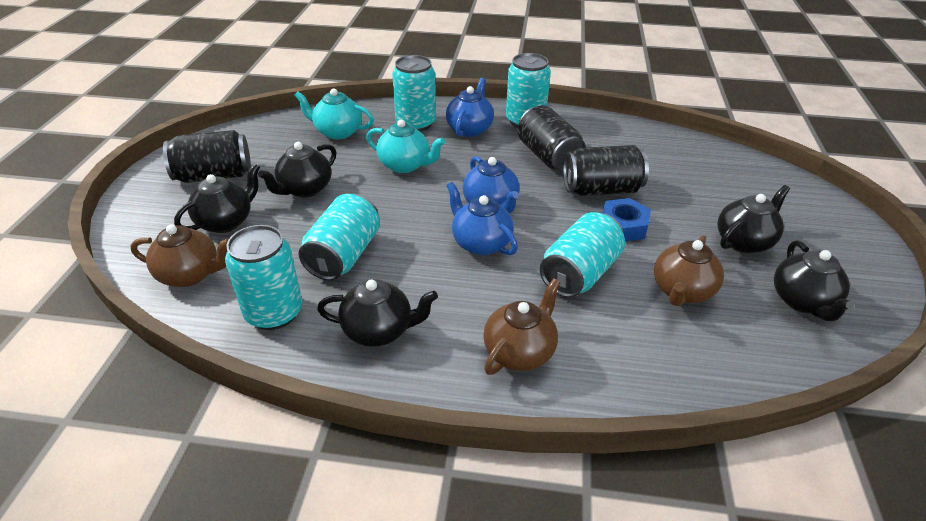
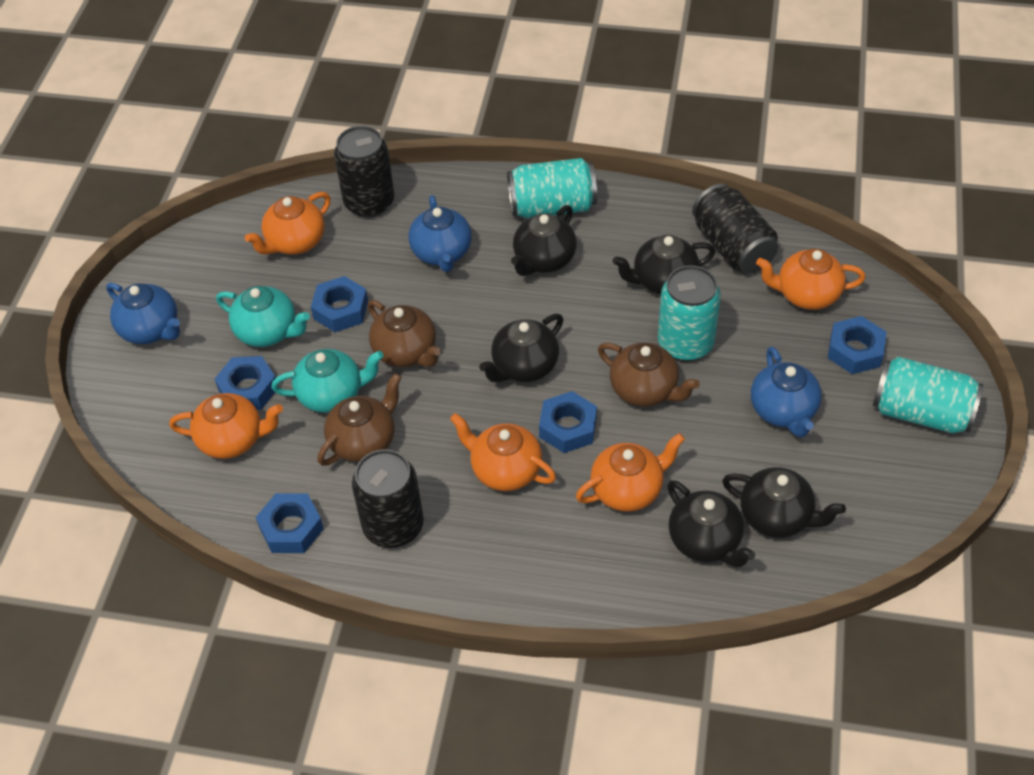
blue nut: [602,198,651,241] = 1 -> [215,356,275,410] [256,493,324,553] [311,276,368,332] [539,391,597,453] [828,316,886,374] = 5
orange teapot: none = 0 -> [169,393,283,459] [245,192,331,255] [450,413,556,491] [576,433,685,512] [756,249,865,310] = 5
turquoise can: [225,225,302,330] [298,194,380,281] [392,55,436,131] [506,53,551,128] [540,212,625,298] = 5 -> [507,158,597,219] [658,265,721,361] [873,357,983,433] = 3

